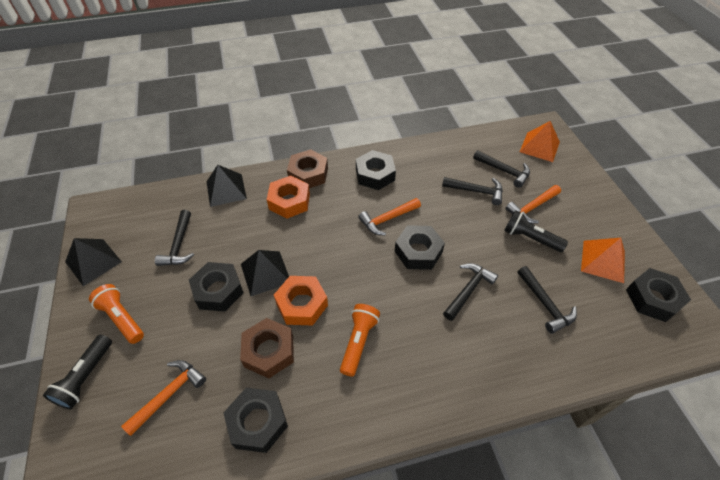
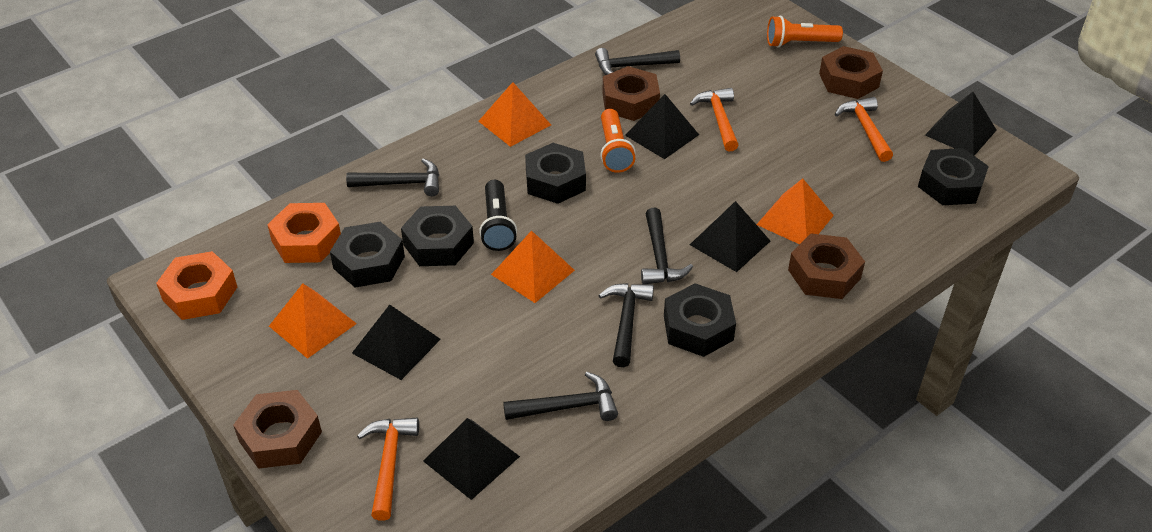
black flashlight: [43,335,112,409] [504,210,568,252] = 2 -> [479,180,517,251] = 1
black pyramid: [65,238,122,286] [207,165,247,207] [241,250,289,296] = 3 -> [352,305,441,380] [423,418,520,500] [625,94,699,159] [690,201,770,272] [925,92,997,156] = 5
brown nut: [240,318,294,378] [287,149,328,188] = 2 -> [233,390,322,469] [602,66,660,121] [788,233,865,299] [819,46,883,99] = 4
orange pyramid: [520,121,560,162] [581,238,625,283] = 2 -> [269,284,357,359] [478,82,551,147] [491,230,575,303] [756,178,834,244] = 4

